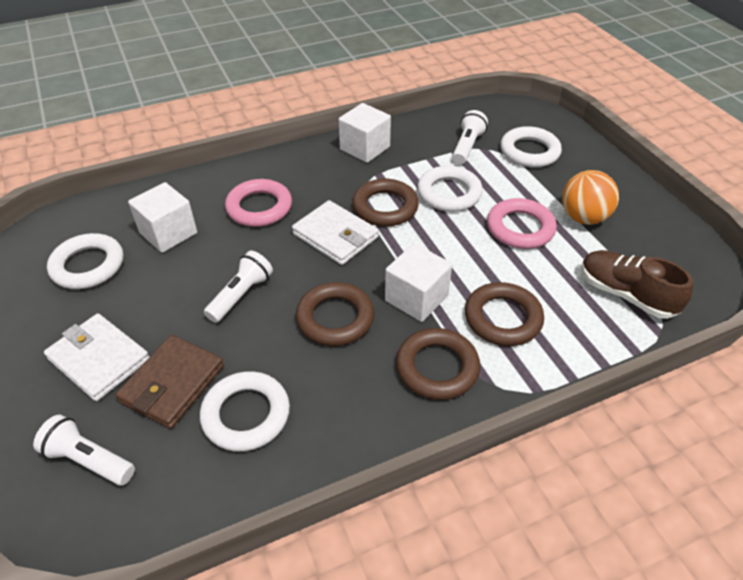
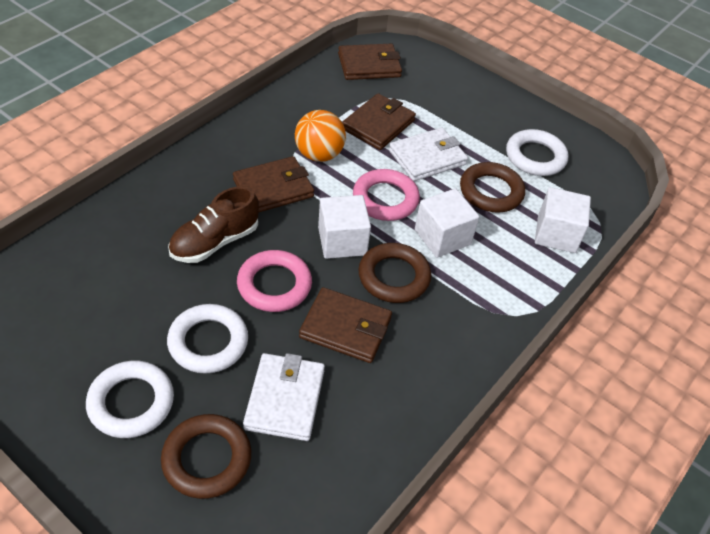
brown ring: [296,282,374,346] [352,179,419,227] [396,328,480,400] [465,282,544,346] = 4 -> [161,414,251,499] [358,243,431,303] [460,162,525,213] = 3
brown wallet: [115,335,224,429] = 1 -> [233,156,314,212] [299,287,392,363] [338,44,402,80] [342,93,416,150] = 4
white flashlight: [33,415,135,486] [204,250,273,323] [452,110,488,165] = 3 -> none = 0
white ring: [47,233,123,289] [200,371,290,452] [417,165,483,212] [500,126,562,168] = 4 -> [86,361,174,438] [167,304,248,374] [506,129,568,176] = 3

